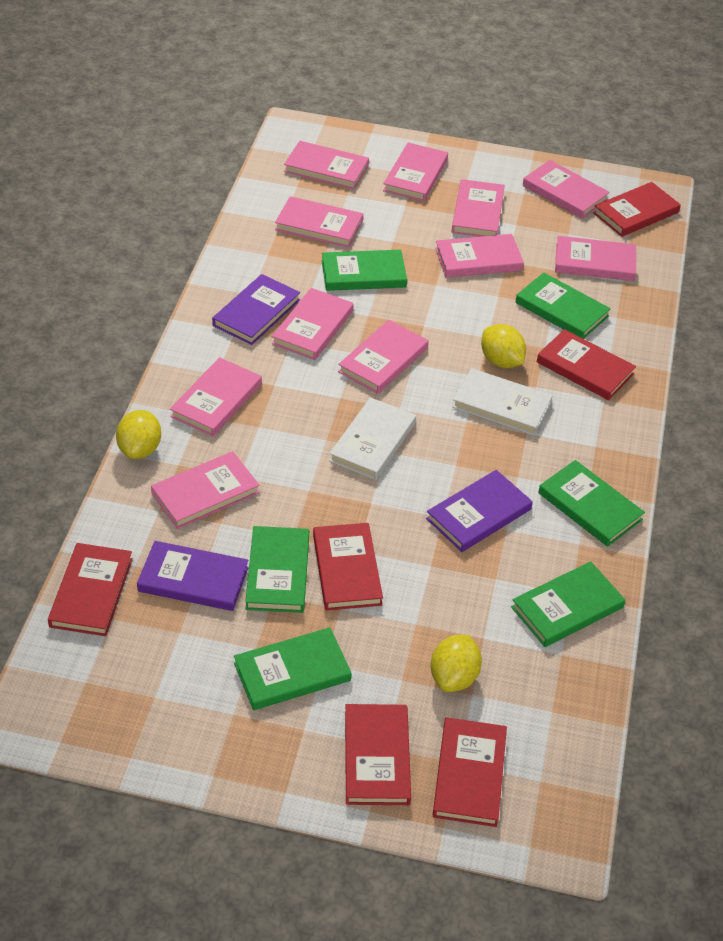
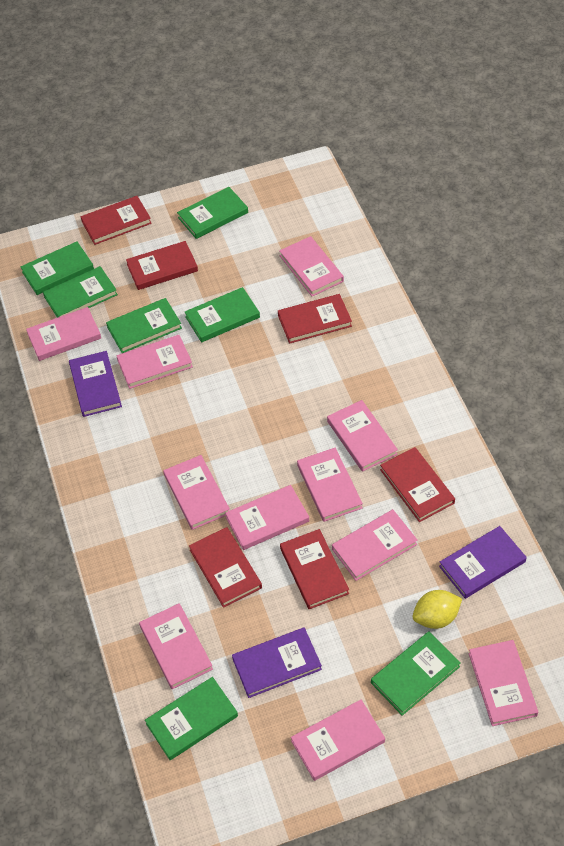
green book: [234,627,351,710] [245,526,309,613] [322,250,407,291] [511,561,625,647] [515,272,611,339] [538,460,645,547] = 6 -> [21,241,94,295] [43,266,118,318] [106,298,182,353] [145,677,238,760] [177,187,248,239] [185,287,260,342] [371,632,461,716] = 7
white book: [329,397,416,480] [452,368,553,435] = 2 -> none = 0
yellow lemon: [116,410,161,459] [431,635,482,692] [481,324,526,368] = 3 -> [413,590,462,629] = 1

